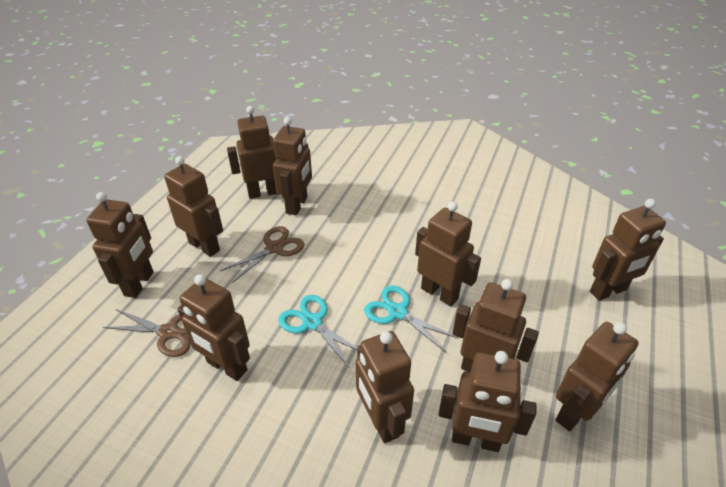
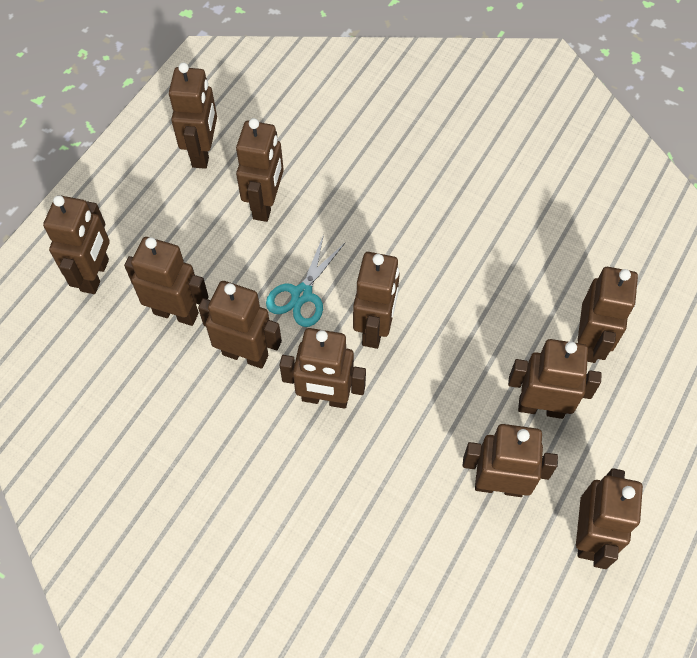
brown scissors: [103,309,190,357] [220,226,305,283] = 2 -> none = 0
turquoise scissors: [278,295,357,368] [364,286,459,353] = 2 -> [266,234,345,327] = 1

